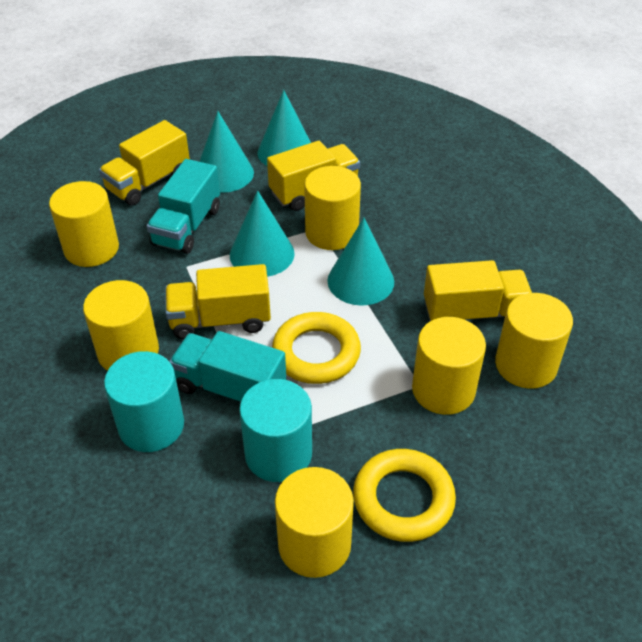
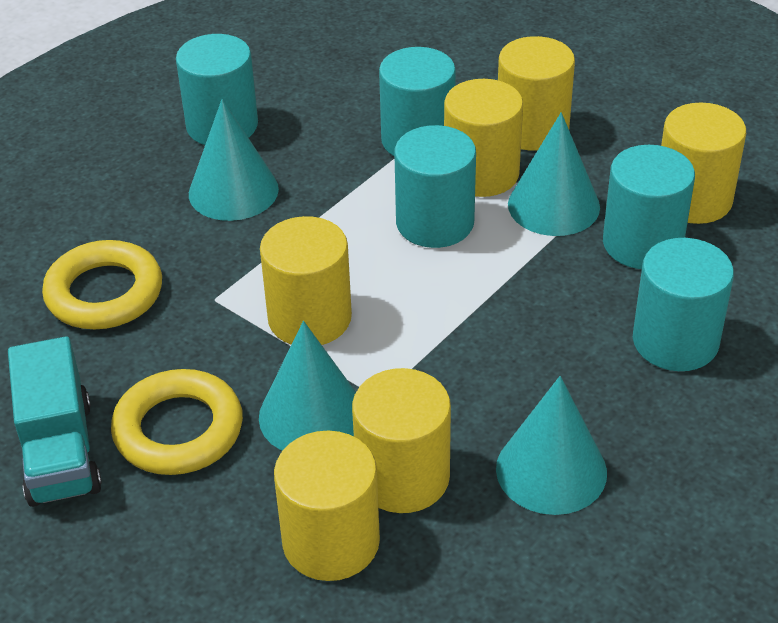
turquoise cylinder: [104,351,184,452] [239,379,312,482] = 2 -> [176,34,258,145] [379,47,456,157] [394,125,476,248] [603,145,695,269] [633,238,734,371] = 5
turquoise truck: [147,159,220,254] [169,331,286,402] = 2 -> [8,336,102,507] = 1
yellow truck: [99,120,190,206] [165,264,271,339] [267,141,360,211] [424,260,532,321] = 4 -> none = 0

